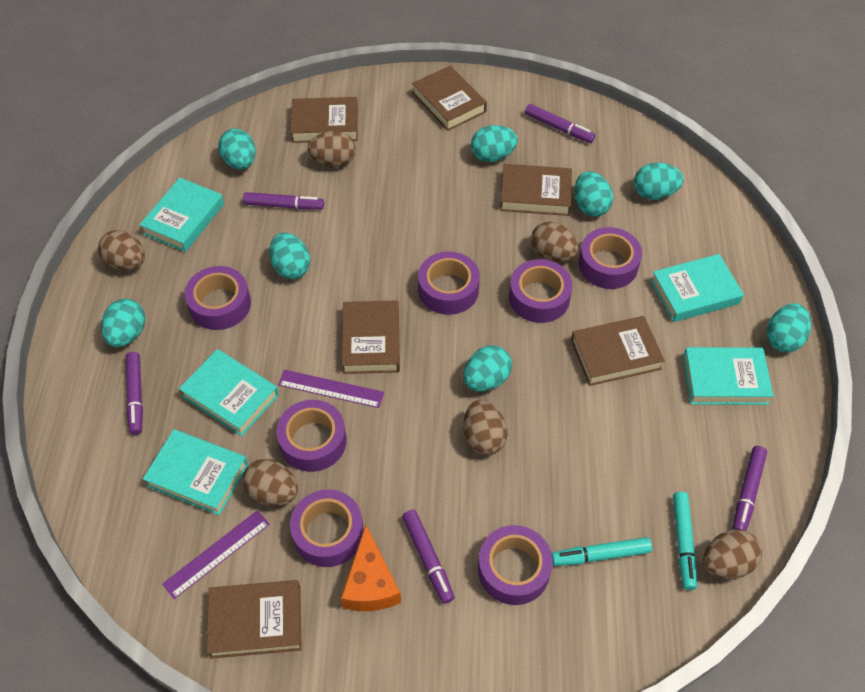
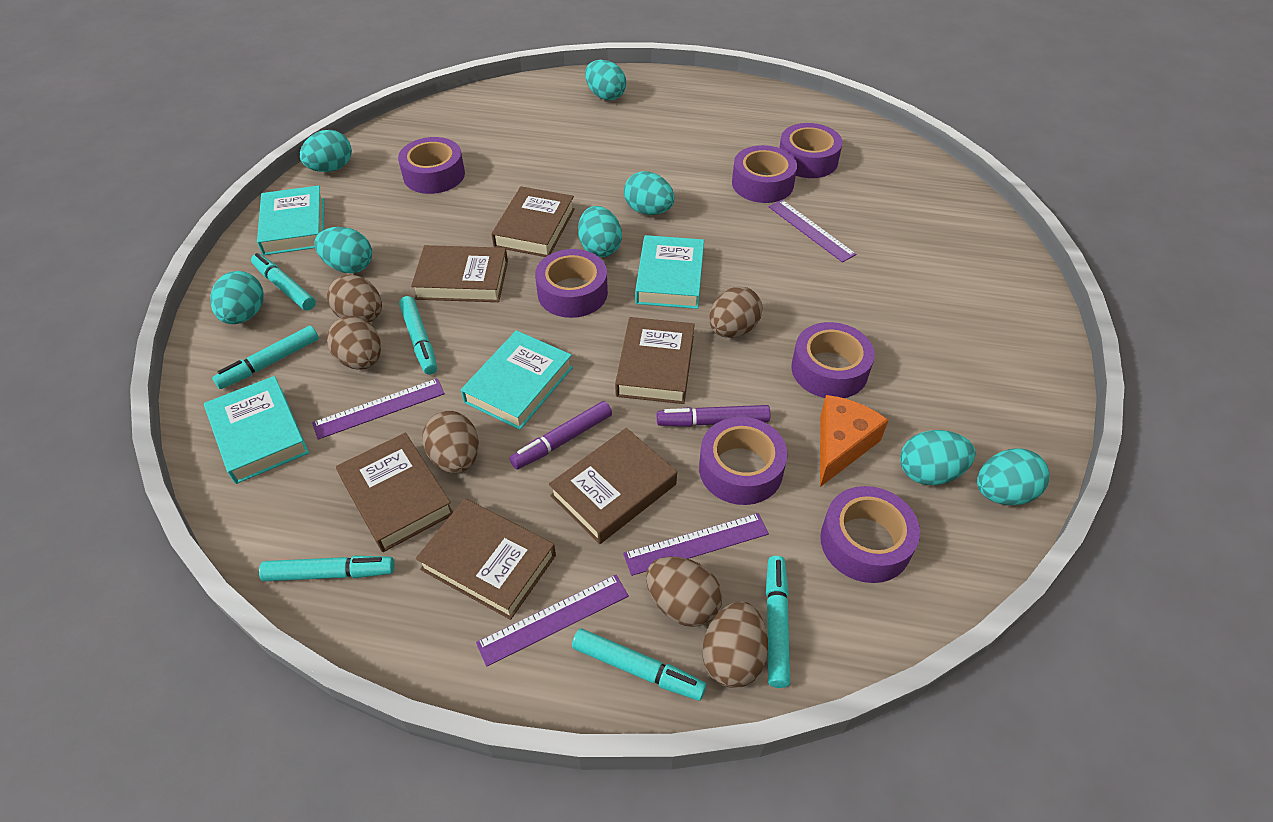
purple marker: [126,352,143,435] [243,192,324,210] [402,510,454,604] [525,104,595,143] [733,446,767,531] = 5 -> [510,401,612,469] [657,405,771,427] = 2
purple ruler: [162,510,270,599] [278,370,384,408] = 2 -> [312,378,445,440] [476,575,629,667] [623,513,769,576] [769,200,856,263] = 4
turquoise book: [139,178,224,252] [143,429,248,515] [179,349,279,436] [650,254,744,322] [683,347,773,405] = 5 -> [204,376,309,484] [257,186,324,255] [461,330,573,430] [635,235,704,309] = 4
turquoise marker: [552,537,652,566] [673,492,697,590] = 2 -> [212,326,319,389] [251,253,316,311] [259,556,395,581] [399,296,437,375] [572,629,706,701] [766,556,790,688] = 6

